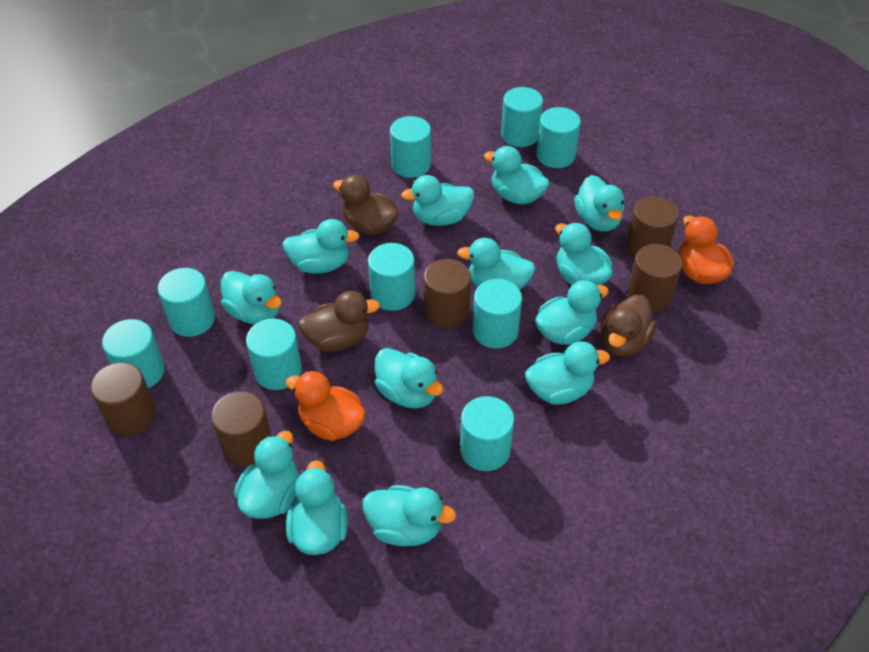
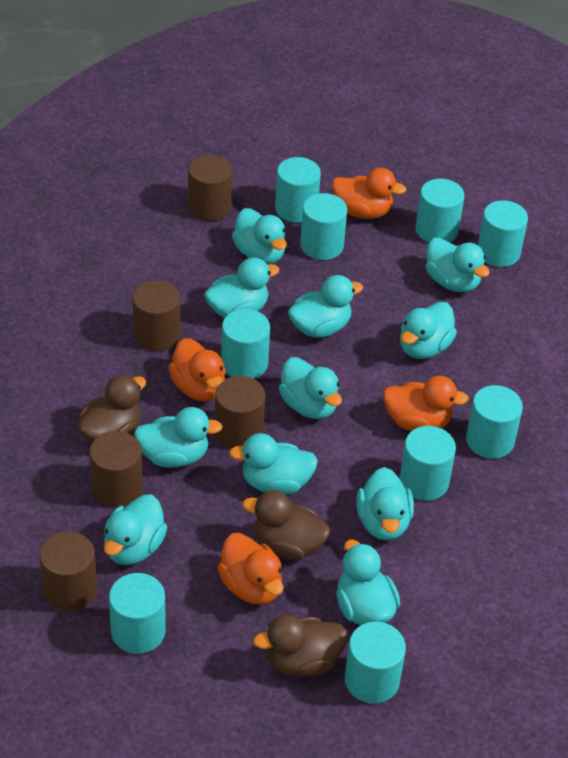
orange duck: [286,371,366,441] [679,216,734,284] = 2 -> [168,338,226,401] [217,533,284,605] [332,168,406,219] [383,376,469,431] = 4
turquoise duck: [221,271,282,324] [234,431,299,519] [282,219,360,273] [286,460,348,555] [362,485,456,546] [375,348,443,408] [401,175,474,226] [457,238,535,290] [484,146,550,204] [525,341,610,405] [535,280,609,345] [555,223,613,285] [574,175,624,231] = 13 -> [104,494,168,565] [134,407,223,468] [204,258,280,318] [229,433,318,495] [232,208,287,264] [279,357,342,419] [288,275,363,338] [336,540,400,625] [356,467,414,540] [400,302,457,359] [426,237,490,292] = 11

